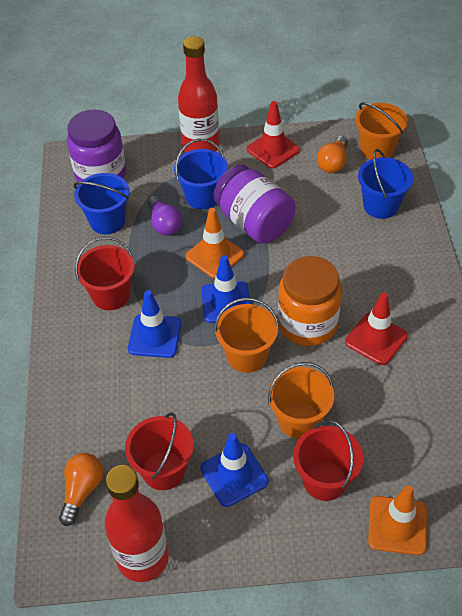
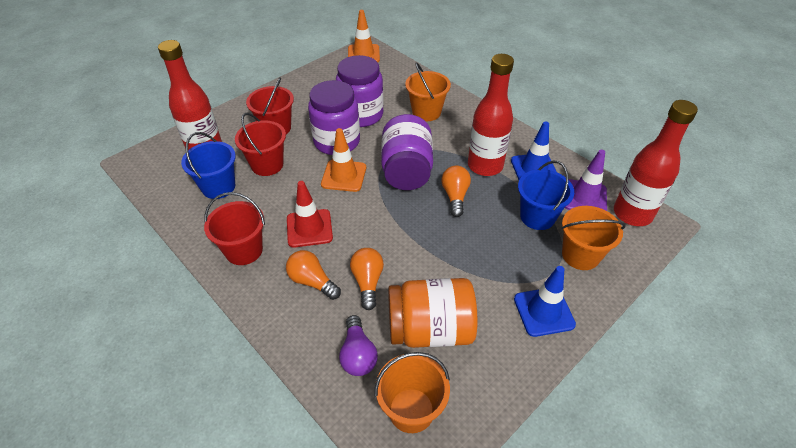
blue bucket: [74,173,129,234] [174,139,228,209] [358,149,413,219] = 3 -> [181,132,236,199] [518,160,574,230] = 2
blue traffic cone: [128,290,182,358] [200,433,269,507] [201,255,250,323] = 3 -> [511,121,557,180] [514,266,576,337] = 2
orange light bulb: [59,453,103,526] [317,136,348,173] = 2 -> [286,250,341,300] [350,248,384,310] [442,165,471,217] = 3
purple jar: [67,109,126,182] [213,165,296,244] = 2 -> [308,80,360,155] [336,55,384,127] [381,114,433,190] = 3
purple traffic cone: none = 0 -> [565,150,607,211] = 1
red bottle: [105,465,169,582] [178,36,219,152] = 2 -> [158,40,222,150] [468,54,514,176] [614,100,698,226] = 3
red traffic cone: [247,101,300,169] [345,292,408,365] = 2 -> [287,181,333,248] = 1

